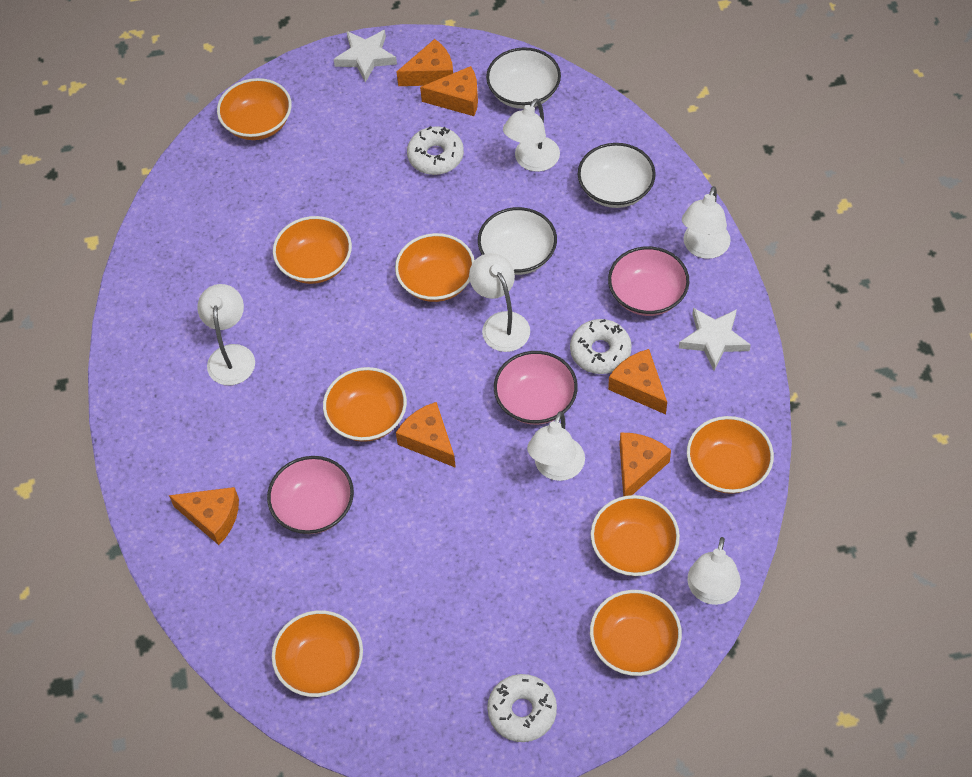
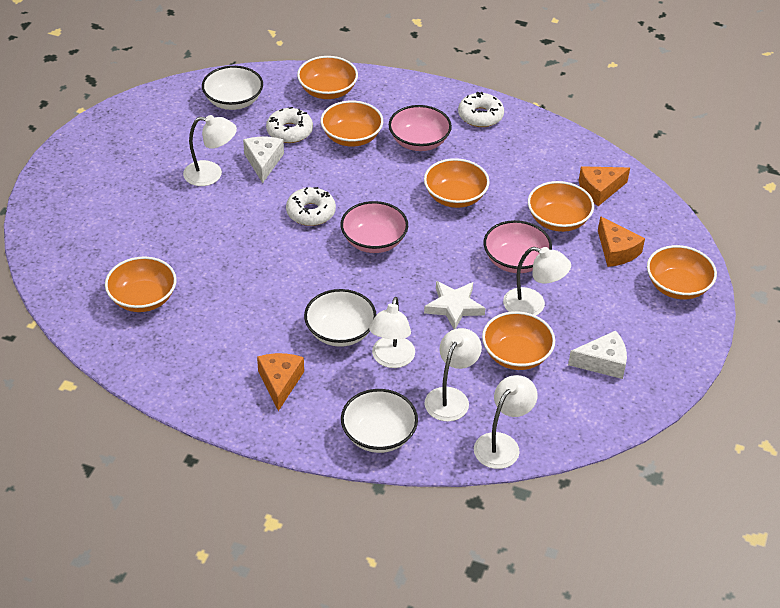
orange bowl: [217,78,292,140] [272,610,363,697] [273,216,352,284] [323,367,407,442] [395,233,475,302] [590,590,682,676] [591,495,680,576] [687,416,774,494] = 8 -> [105,256,177,312] [297,56,358,99] [320,101,383,147] [424,158,490,208] [482,311,555,370] [528,181,594,232] [647,245,717,300] = 7
orange cheese: [169,487,239,545] [396,402,456,468] [397,39,453,86] [420,66,478,116] [608,349,667,414] [620,433,671,496] = 6 -> [257,353,304,411] [579,166,630,206] [598,216,645,267] = 3
white cheese: none = 0 -> [243,137,284,183] [568,331,627,379] = 2
white lamp: [197,284,255,385] [469,253,530,352] [503,99,560,172] [527,411,585,481] [682,186,731,259] [687,537,741,605] = 6 -> [183,115,237,186] [369,297,415,368] [425,328,482,422] [474,375,537,469] [503,247,571,316] = 5
white star: [333,30,397,83] [679,308,751,371] = 2 -> [424,281,486,329] = 1

